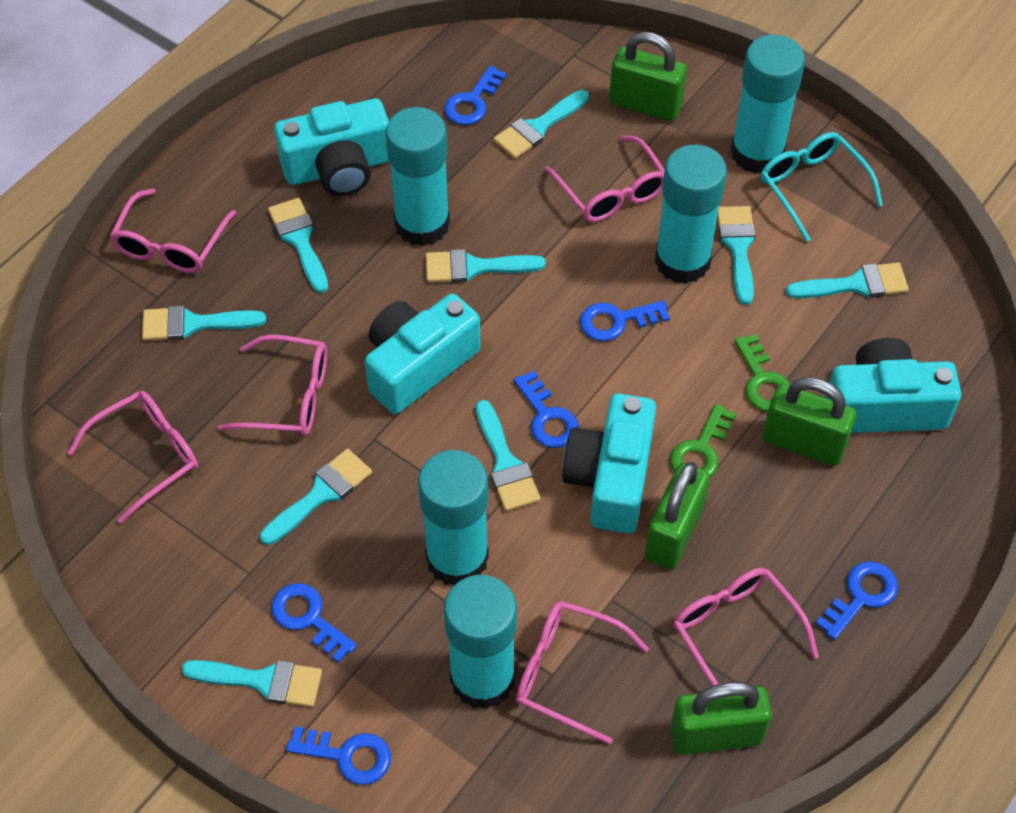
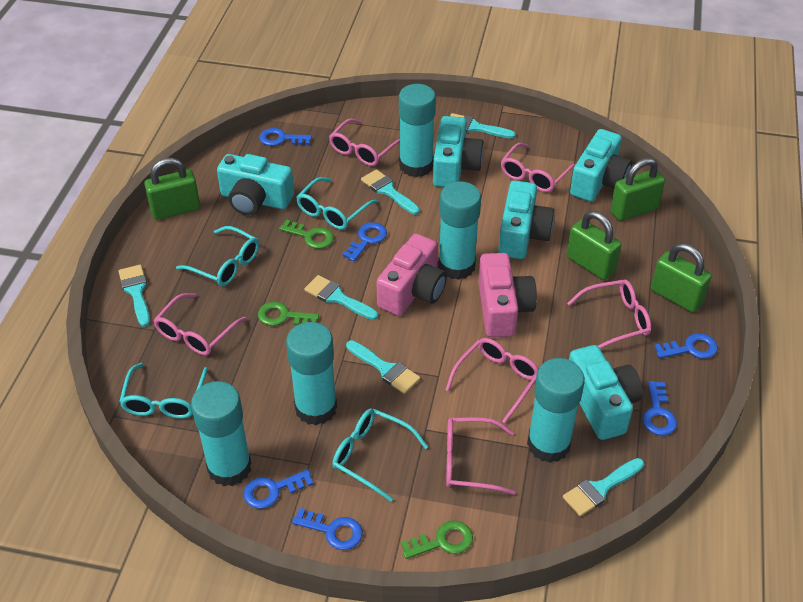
green key: [670,404,736,477] [734,334,790,411] = 2 -> [258,302,319,326] [279,220,334,249] [401,521,473,559] = 3
pink camera: none = 0 -> [377,234,447,316] [478,253,537,337] = 2
turquoise brush: [142,305,266,341] [182,660,322,707] [260,449,372,545] [268,198,328,293] [426,249,546,283] [476,400,540,511] [494,90,589,159] [717,206,756,305] [786,262,909,299] = 9 -> [118,265,150,327] [304,275,378,320] [346,340,420,394] [361,169,420,215] [450,113,516,139] [563,458,644,516] = 6
turquoise camera: [274,99,389,196] [365,294,481,414] [562,394,656,533] [825,338,961,433] = 4 -> [217,154,294,215] [433,116,484,187] [498,181,554,259] [569,345,642,440] [570,129,632,202] = 5
turquoise glasses: [761,132,883,242] = 1 -> [119,363,208,419] [176,226,259,286] [296,177,378,230] [332,408,428,502] = 4

